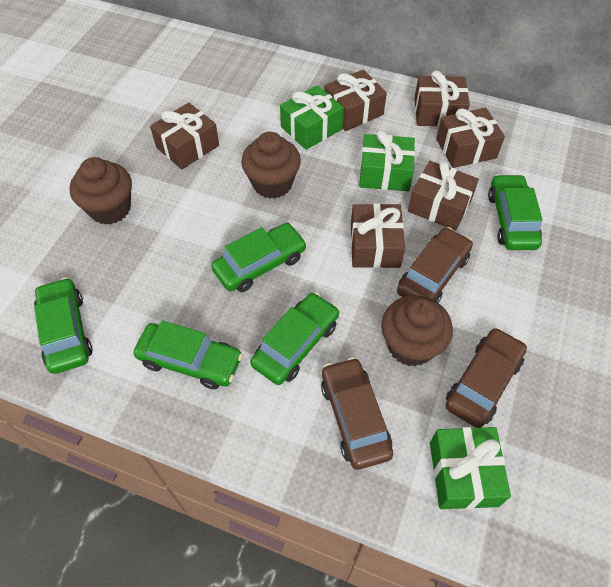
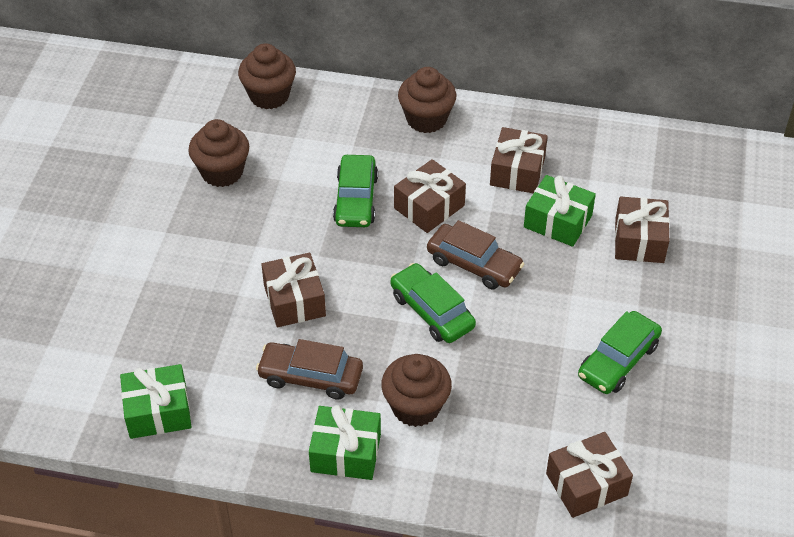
brown car: [321,357,393,470] [397,227,473,303] [446,328,527,428] = 3 -> [256,339,363,400] [427,220,524,290] = 2
brown cupcake: [70,157,132,225] [241,132,301,199] [381,295,453,366] = 3 -> [188,119,249,187] [238,43,296,109] [381,354,452,427] [398,67,456,133] = 4
brown gift: [150,103,219,169] [325,69,387,131] [351,203,405,268] [408,161,479,230] [414,71,470,127] [436,108,505,168] = 6 -> [261,253,326,327] [394,159,466,233] [490,127,548,194] [546,432,633,518] [615,197,670,263] = 5
green car: [34,277,92,374] [133,320,243,389] [211,223,307,292] [250,292,339,385] [488,174,543,250] = 5 -> [333,155,378,227] [390,263,476,343] [578,311,662,394] = 3

